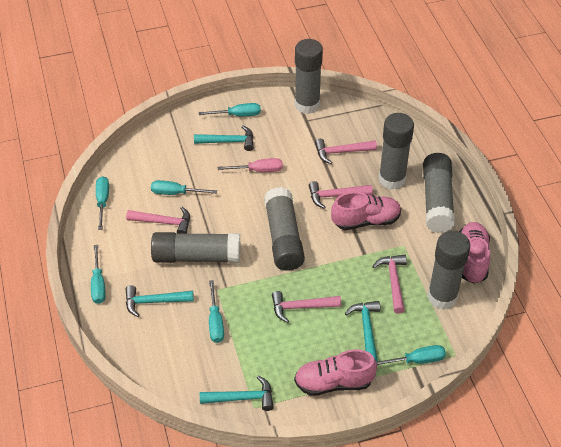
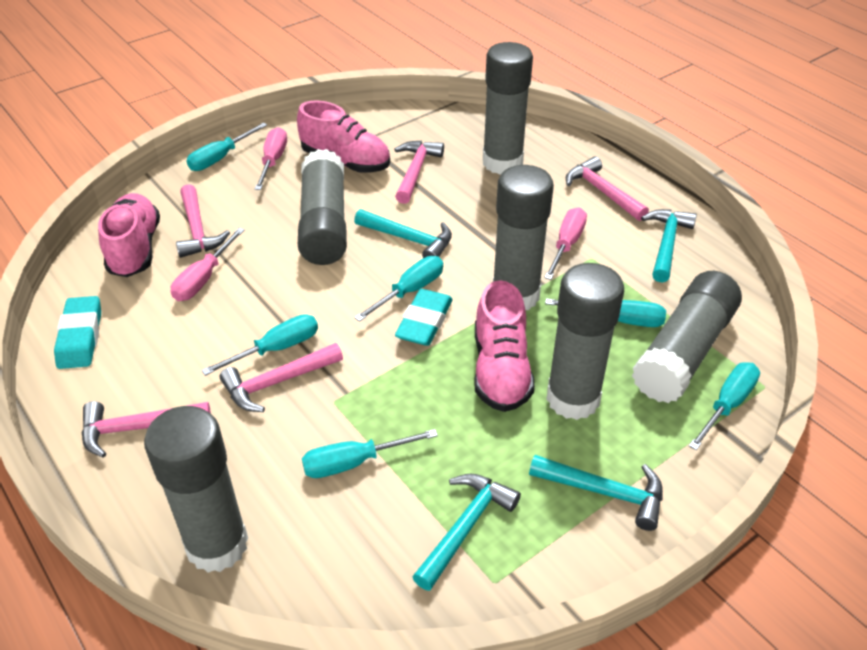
pink screwdriver: [218,158,283,172] = 1 -> [171,228,245,301] [255,127,287,190] [544,208,587,280] = 3
turquoise eraser: none = 0 -> [54,296,101,369] [395,289,453,346] = 2

